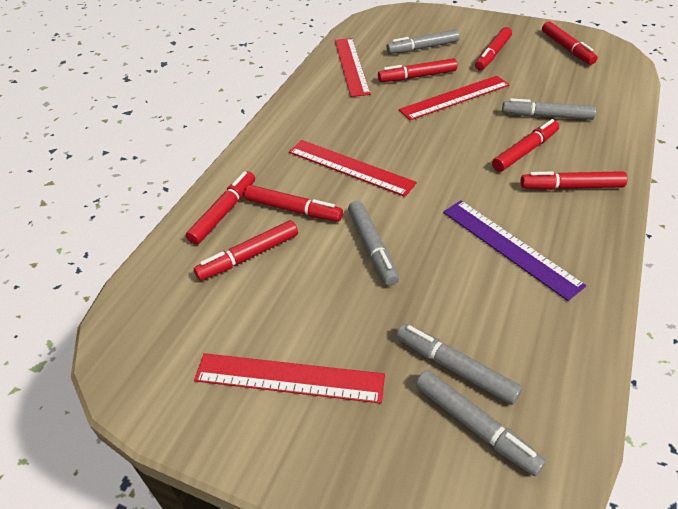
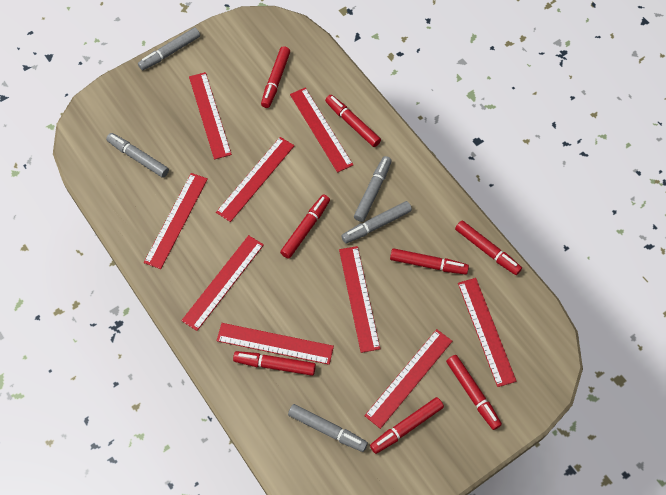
purple ruler: [443,200,586,301] = 1 -> none = 0
red ruler: [194,353,385,403] [289,140,417,197] [335,38,371,97] [399,76,510,120] = 4 -> [144,173,208,269] [181,235,264,331] [189,72,232,160] [216,137,294,222] [216,323,334,365] [290,88,353,173] [339,246,380,353] [364,329,452,429] [458,278,517,387] = 9

